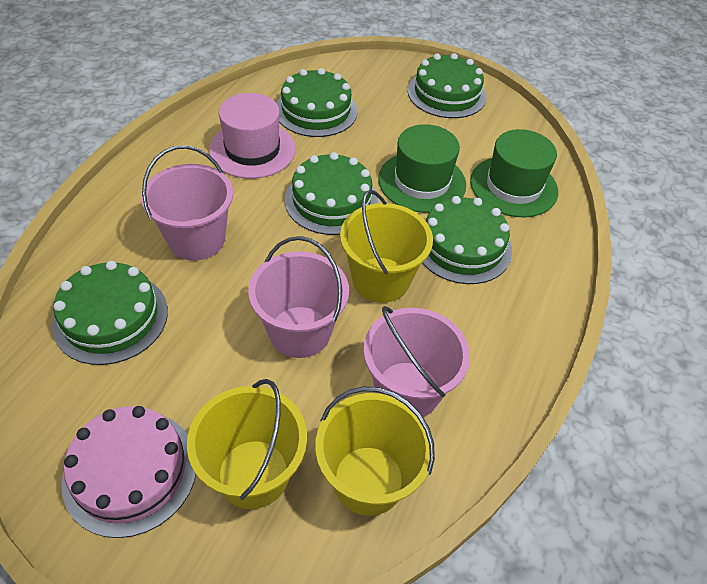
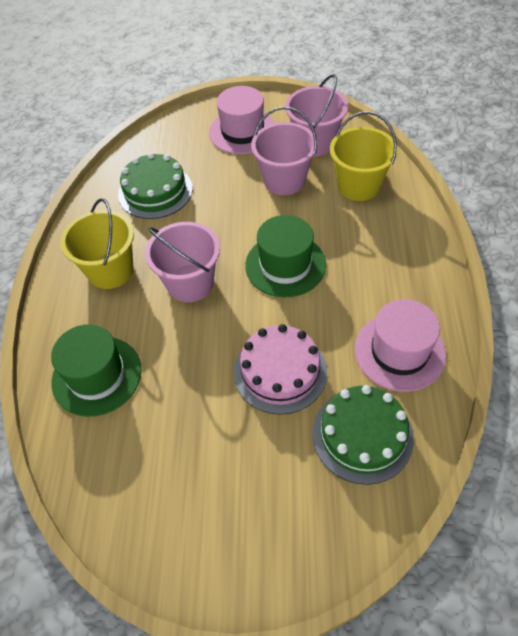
green cake: [52,261,168,365] [276,68,357,137] [285,152,379,235] [408,53,486,118] [422,196,512,284] = 5 -> [118,152,193,219] [312,385,414,485] = 2
pink hat: [209,93,296,178] = 1 -> [209,86,274,154] [355,299,446,392] = 2
yellow bucket: [187,379,307,509] [315,386,435,516] [340,190,433,303] = 3 -> [60,198,134,289] [330,111,398,201] = 2

